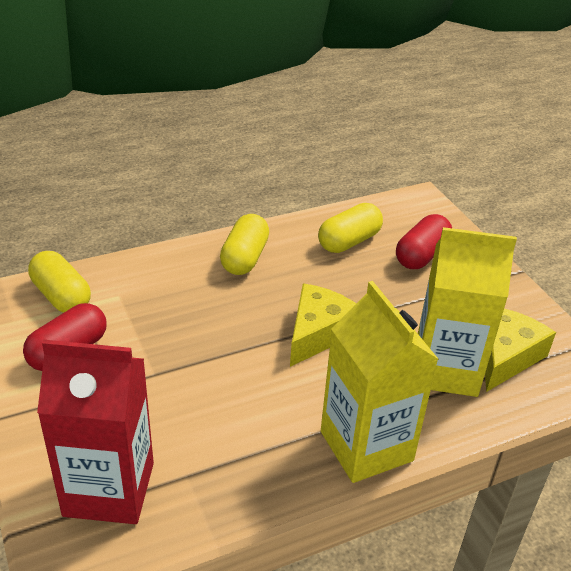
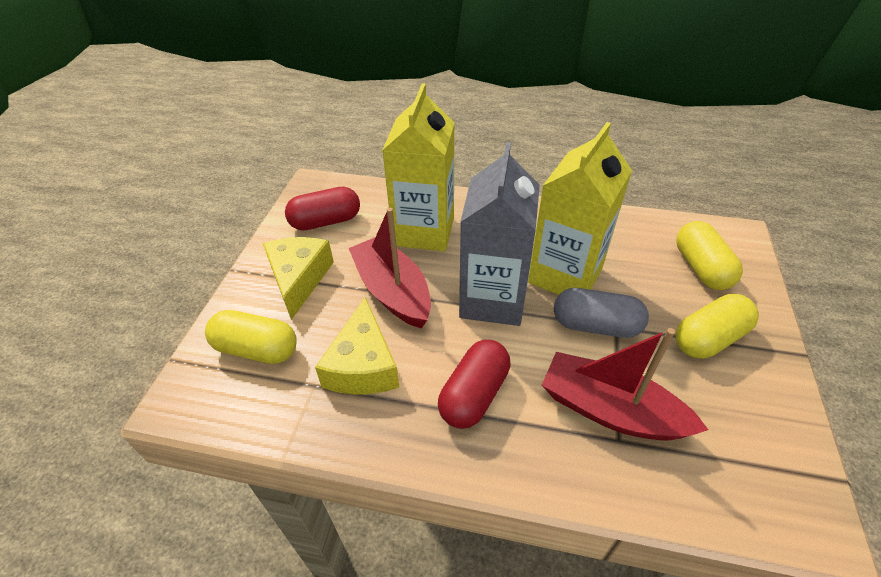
grey capsule: none = 0 -> [554,288,649,338] = 1
grey carton: none = 0 -> [459,142,540,326] = 1
red boat: none = 0 -> [349,208,431,328] [542,328,708,441] = 2
red carton: [37,340,154,524] = 1 -> none = 0

